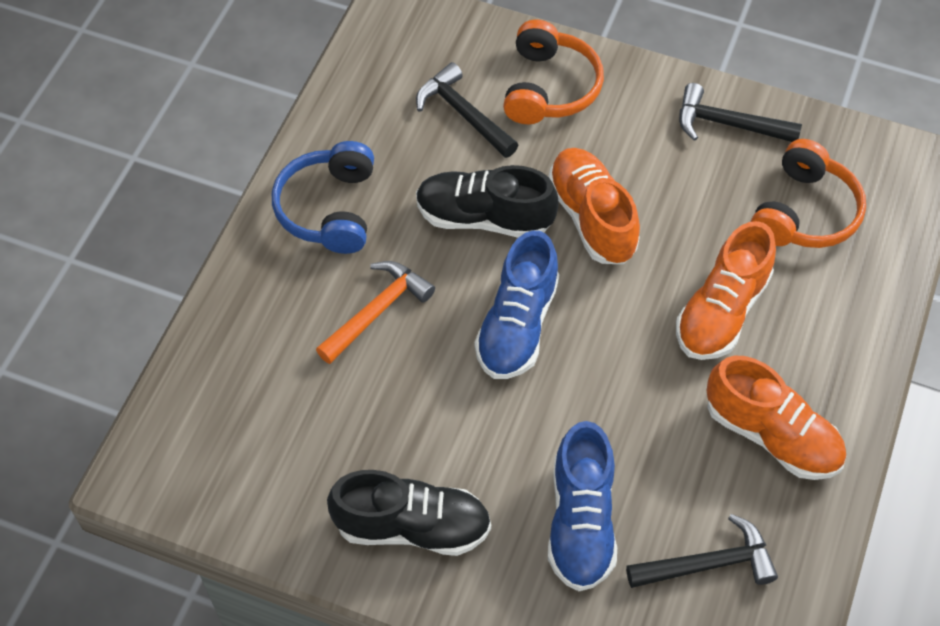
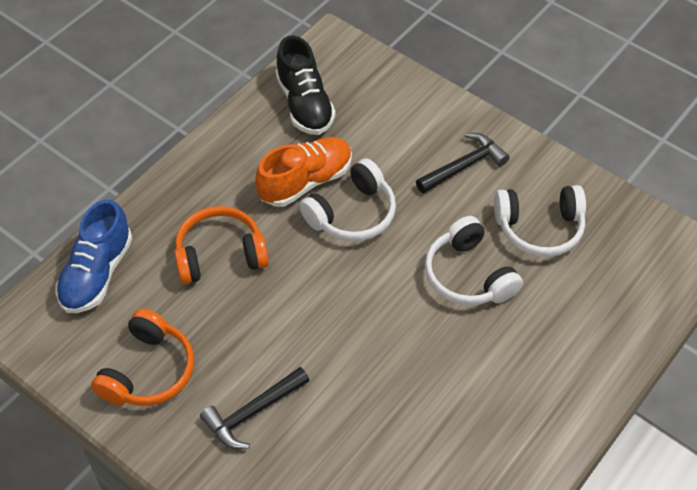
black hammer: [416,62,518,158] [626,514,778,588] [679,83,802,142] = 3 -> [200,367,310,449] [416,133,510,194] = 2
black shoe: [327,470,491,556] [416,165,559,238] = 2 -> [276,35,336,135] = 1
blue headphones: [272,141,374,254] = 1 -> none = 0
blue shoe: [475,231,559,379] [548,421,617,591] = 2 -> [56,199,132,313] = 1
orange hammer: [316,261,435,364] = 1 -> none = 0
orange shoe: [548,148,640,264] [676,221,776,360] [707,356,846,480] = 3 -> [255,137,352,207] = 1
white headphones: none = 0 -> [299,158,396,242] [425,216,523,305] [494,185,586,257] = 3

